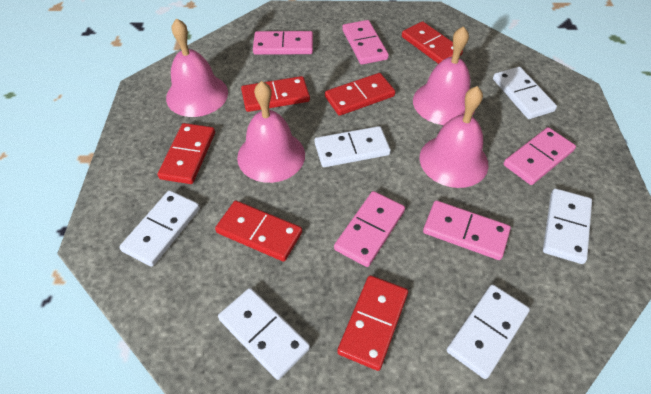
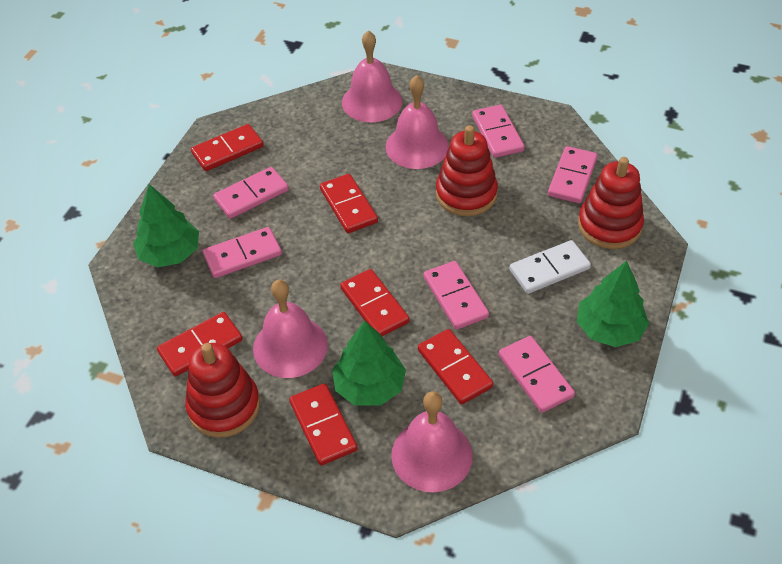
green tree: none = 0 -> [133,184,199,267] [332,321,406,406] [577,261,649,347] = 3
pink domino: [253,31,313,55] [334,191,405,267] [342,20,389,65] [423,200,511,260] [504,127,576,185] = 5 -> [203,227,282,278] [213,167,289,219] [424,261,489,330] [472,105,525,158] [499,336,575,413] [548,146,598,204] = 6
red stacking toy: none = 0 -> [185,343,260,438] [436,125,498,216] [578,157,644,249] = 3
white domino: [119,190,200,267] [218,288,310,380] [315,126,391,167] [447,284,530,379] [493,67,557,119] [543,188,592,264] = 6 -> [509,240,591,294] = 1

